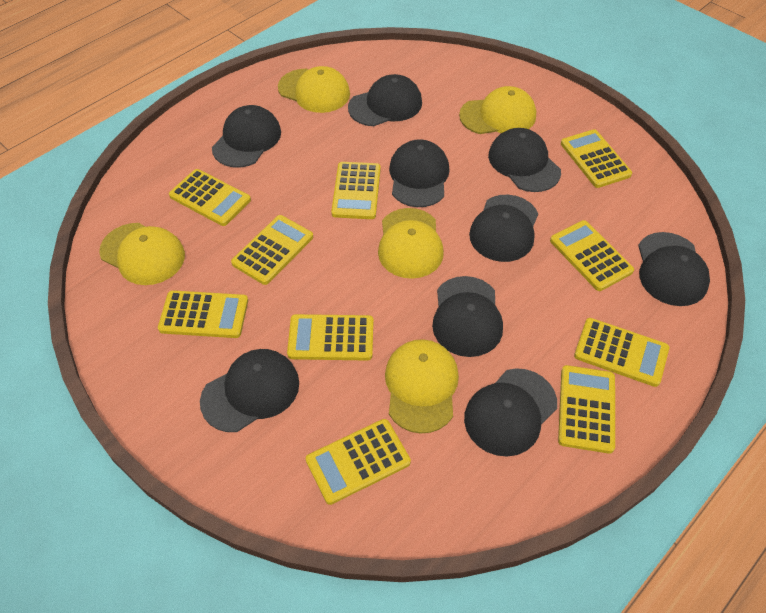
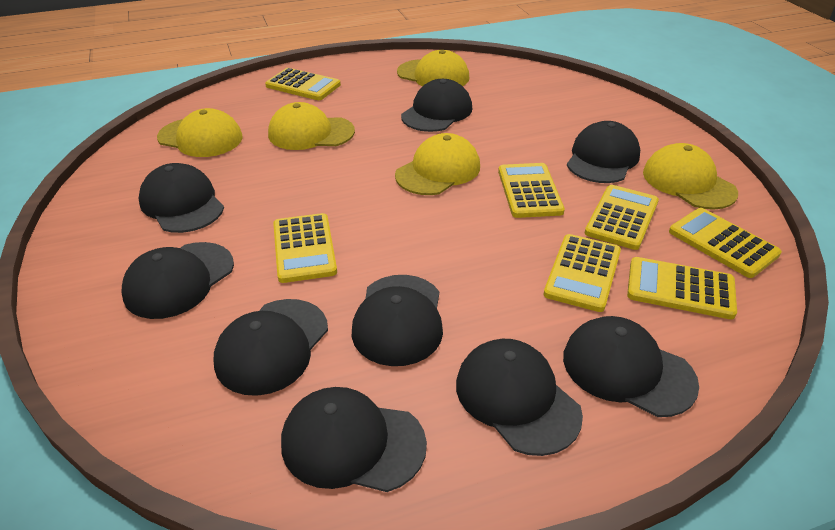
yellow calculator: [158,290,248,338] [169,169,251,226] [231,215,313,285] [287,314,373,361] [306,419,411,505] [331,162,381,219] [550,220,634,291] [558,365,615,454] [561,129,632,188] [574,318,669,387] = 10 -> [265,68,341,100] [273,213,337,283] [498,163,565,218] [543,234,621,312] [585,185,659,250] [627,257,737,319] [669,208,782,278] = 7

